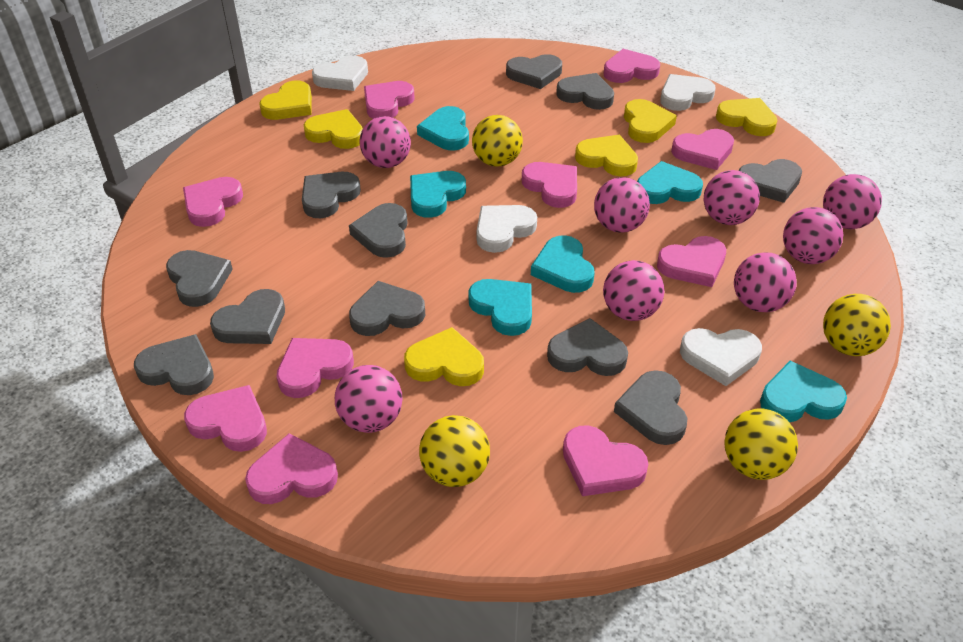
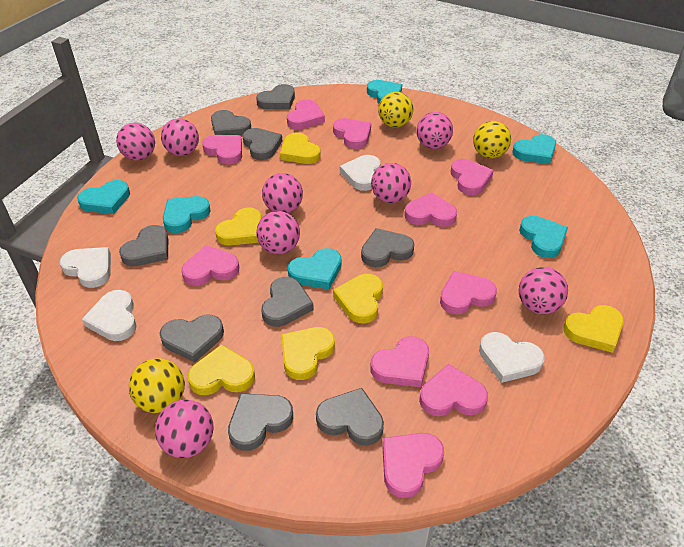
grey heart: [134,334,214,395] [166,250,233,307] [210,289,285,344] [302,172,361,218] [349,203,408,258] [349,281,425,336] [506,54,562,89] [547,318,628,376] [556,73,614,110] [614,370,687,445] [739,159,802,203] = 11 -> [119,225,168,266] [160,315,224,363] [211,110,251,136] [228,393,293,451] [243,128,282,160] [256,84,295,109] [261,277,314,327] [316,388,384,446] [361,228,414,267] = 9
yellow ball: [419,415,490,487] [472,115,523,167] [724,408,798,480] [823,294,891,356] = 4 -> [129,358,185,413] [378,92,413,128] [473,121,511,158] = 3

